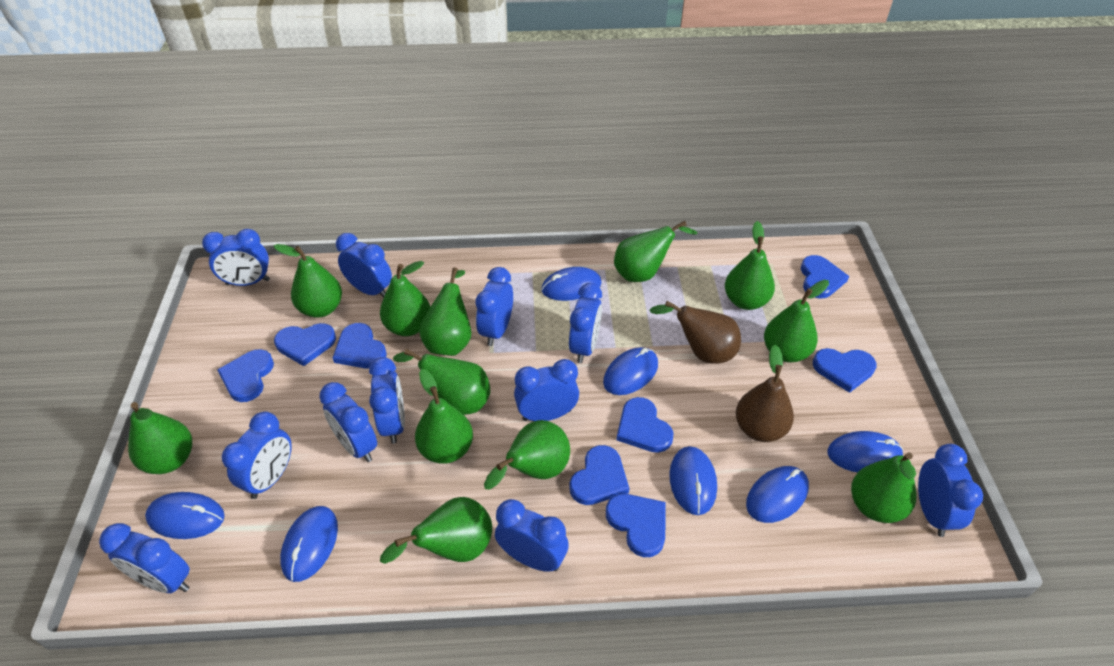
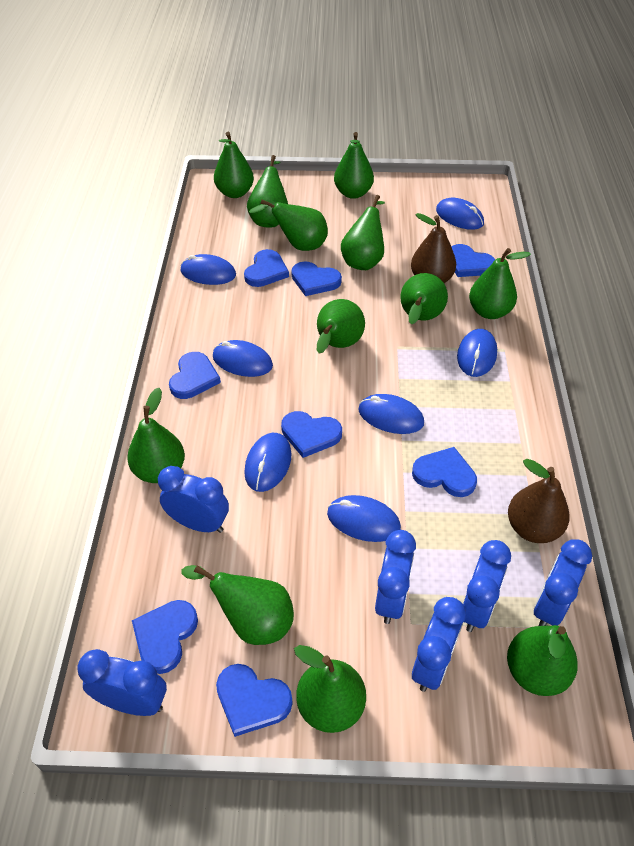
blue clock: [99,523,190,593] [202,229,270,286] [222,412,292,499] [319,382,377,462] [336,233,392,298] [369,357,405,444] [475,267,513,346] [495,499,569,572] [514,359,579,421] [569,283,602,363] [918,444,983,537] = 11 -> [77,649,167,716] [158,466,229,533] [375,530,416,624] [412,597,466,692] [463,540,511,632] [534,539,592,626] = 6

